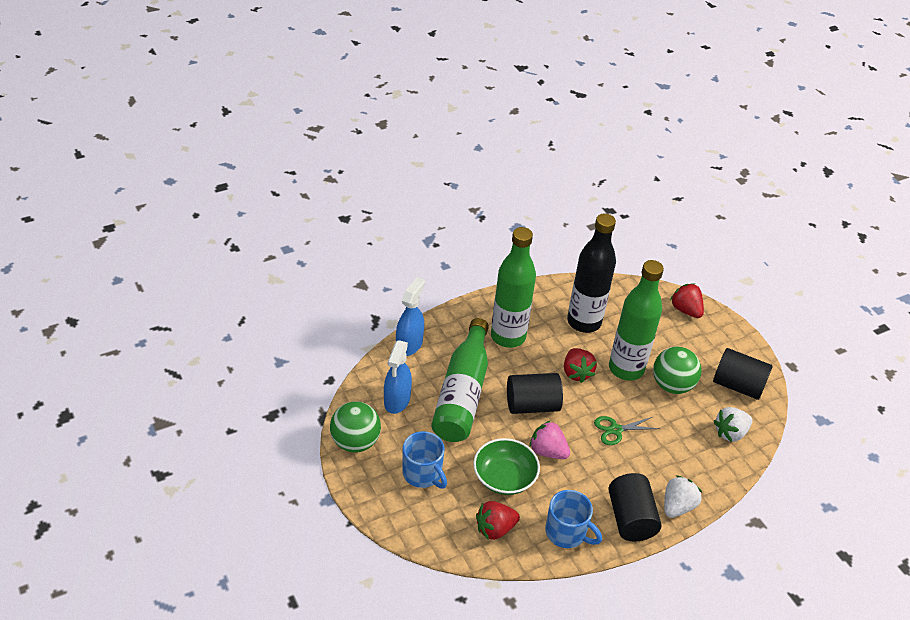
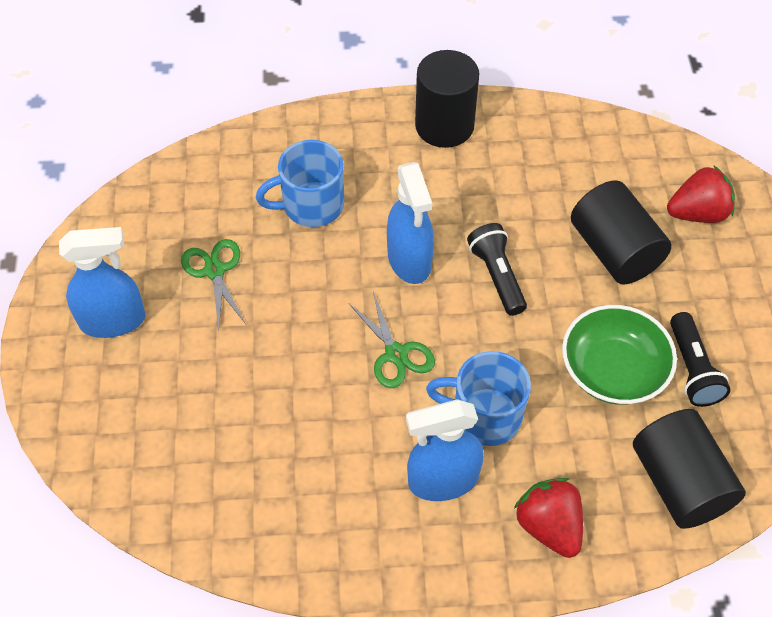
black bottle: [567,213,616,333] = 1 -> none = 0
black flashlight: none = 0 -> [467,223,527,316] [670,312,730,407] = 2
blue spray bottle: [384,340,412,414] [396,277,425,356] = 2 -> [59,227,145,338] [387,162,434,284] [406,399,484,501] = 3
green ball: [330,401,381,453] [653,347,702,394] = 2 -> none = 0
green bottle: [431,318,489,442] [491,227,536,348] [609,260,664,381] = 3 -> none = 0
green scissors: [594,416,660,445] = 1 -> [181,239,246,331] [348,292,435,388] = 2
pink strawberry: [529,420,570,459] = 1 -> none = 0
red strawberry: [476,501,520,540] [564,348,597,383] [670,284,704,318] = 3 -> [514,478,583,558] [667,166,735,223] = 2
white strawberry: [664,475,702,518] [714,407,753,442] = 2 -> none = 0

